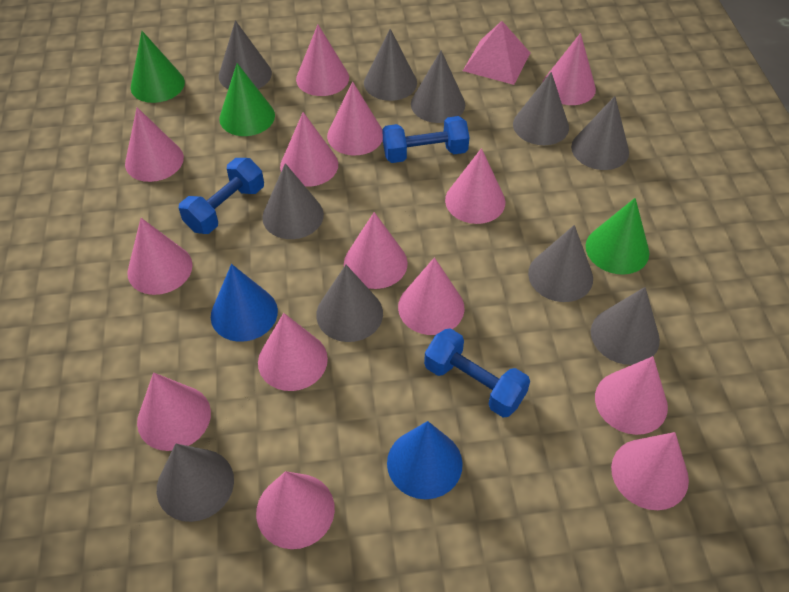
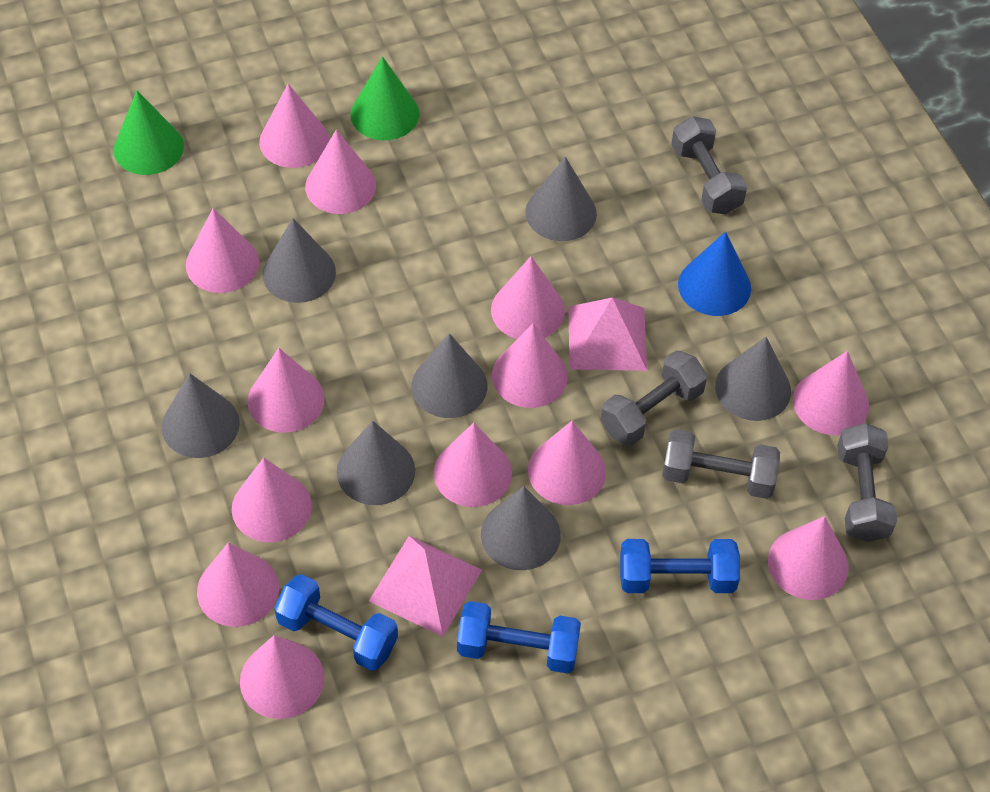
blue cone: [211,264,278,342] [387,421,463,499] = 2 -> [678,232,751,316] = 1
green cone: [131,31,185,103] [219,63,275,136] [586,198,649,275] = 3 -> [113,91,184,175] [351,56,419,140] = 2
grey cone: [157,444,234,522] [219,20,272,89] [262,163,324,239] [316,265,383,342] [364,29,417,101] [411,51,465,123] [513,72,569,145] [528,225,593,302] [571,96,629,170] [591,287,660,365] = 10 -> [162,373,240,458] [262,218,336,303] [337,421,415,505] [411,333,488,418] [481,486,561,570] [525,157,597,241] [715,337,791,421] = 7
grey dumbbell: none = 0 -> [600,350,707,446] [662,429,780,499] [671,116,747,214] [837,423,897,542] = 4
pink cone: [125,107,184,182] [127,218,193,295] [137,372,211,451] [256,471,335,549] [258,313,328,391] [280,112,338,187] [296,25,349,96] [327,82,383,155] [344,212,408,289] [398,257,465,335] [445,148,505,224] [542,33,596,105] [595,356,668,435] [611,432,689,510] = 14 -> [186,208,259,293] [197,542,279,627] [232,458,312,542] [240,635,324,719] [248,348,325,433] [259,84,329,168] [305,130,376,214] [434,423,512,507] [491,256,565,339] [492,323,568,408] [528,421,606,505] [768,516,849,600] [793,351,869,435] = 13
pink pyramid: [463,21,530,85] = 1 -> [369,536,482,637] [568,298,647,371] = 2

